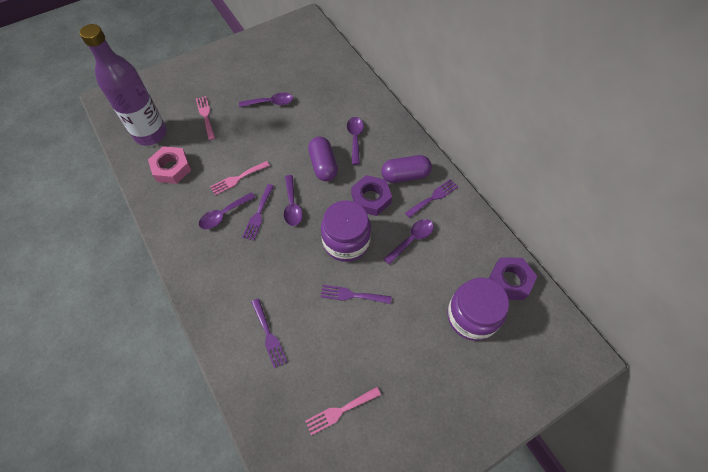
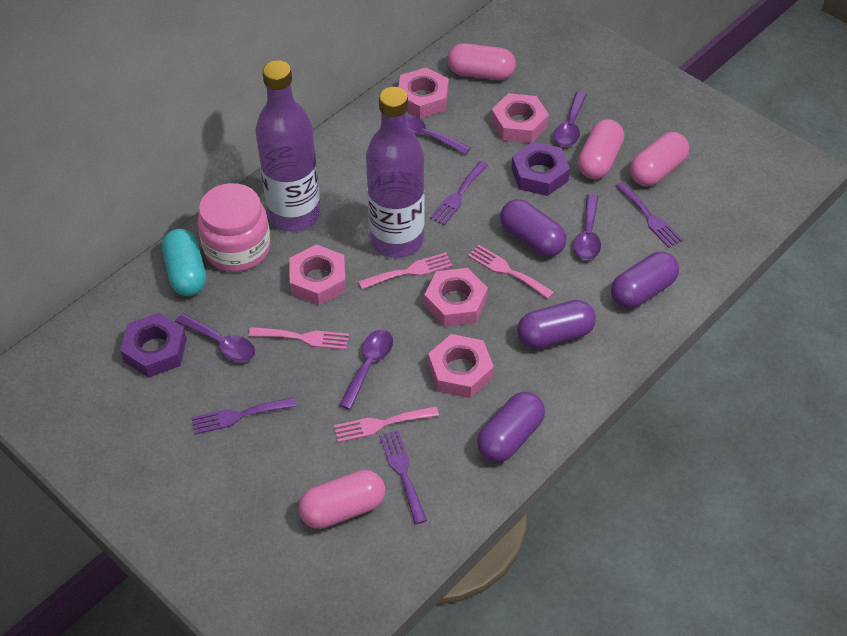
pink capsule: none = 0 -> [298,470,385,529] [447,43,516,80] [578,119,624,179] [630,132,689,186] = 4
pink fork: [196,96,215,140] [210,161,270,195] [305,387,381,435] = 3 -> [249,327,349,350] [334,406,439,443] [358,252,453,289] [468,245,554,299] = 4
pink jar: none = 0 -> [198,183,271,272] = 1
pink nut: [148,146,191,184] = 1 -> [289,244,346,305] [398,67,449,118] [424,268,488,327] [428,334,494,398] [491,93,549,143] = 5
purple bottle: [79,24,167,146] = 1 -> [255,60,321,232] [366,87,424,258] = 2
purple capsule: [308,137,338,181] [381,155,432,183] = 2 -> [477,392,545,462] [500,199,567,257] [517,300,596,349] [611,252,679,309] = 4
purple jar: [321,201,371,262] [447,277,509,341] = 2 -> none = 0
turquoise capsule: none = 0 -> [162,229,206,296] = 1

